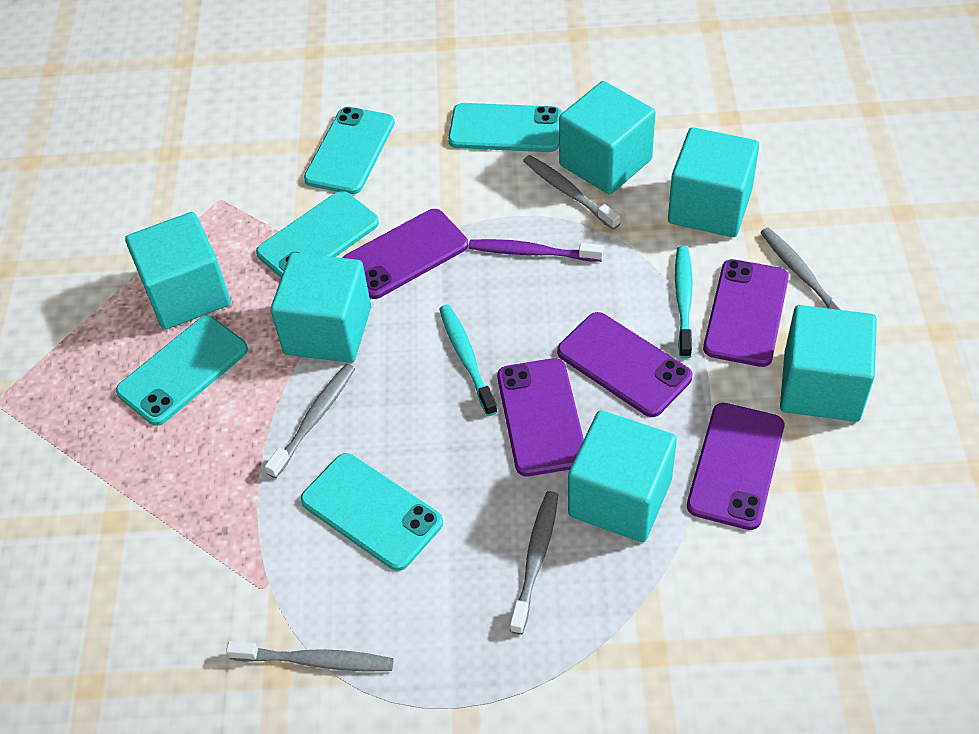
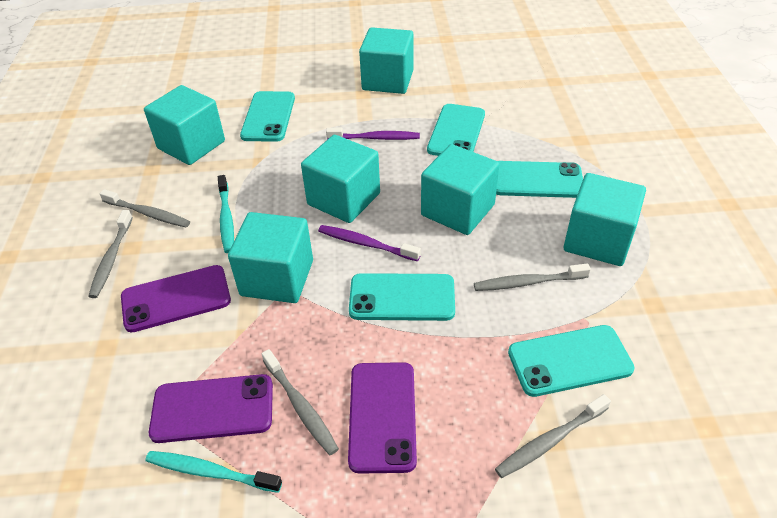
purple phone: [343,209,468,299] [497,358,584,476] [557,312,693,417] [687,403,784,530] [703,259,789,367] = 5 -> [121,265,231,333] [149,374,273,443] [348,362,417,474] = 3
purple toothbrush: [469,239,603,262] = 1 -> [318,225,421,261] [326,128,420,140] = 2

